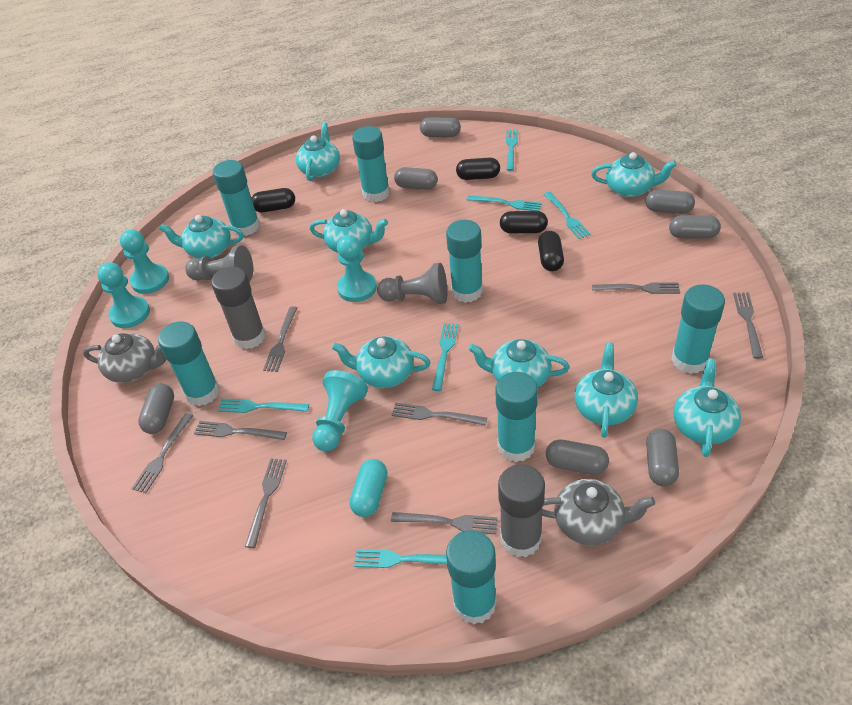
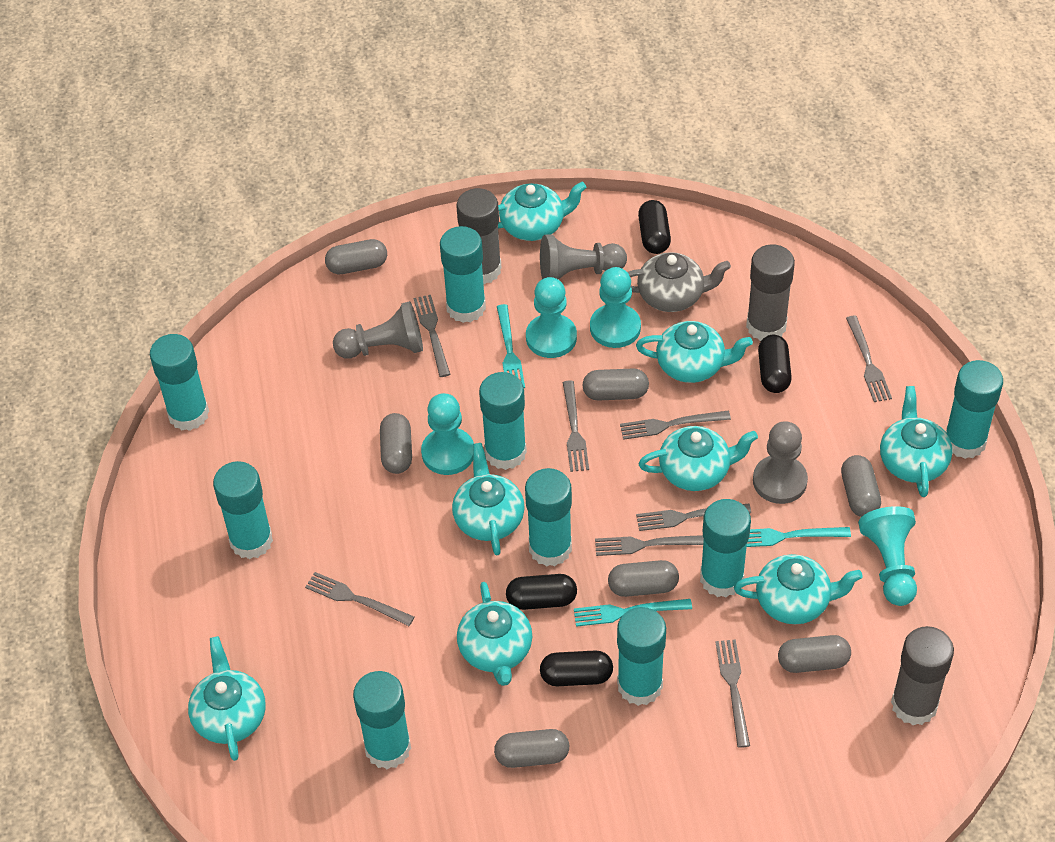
grey glue stick: [211,267,266,349] [498,464,545,557] = 2 -> [456,188,502,285] [746,244,795,341] [891,626,954,725] = 3
grey pawn: [185,245,253,282] [377,263,447,304] = 2 -> [333,301,423,359] [540,234,627,280] [753,421,808,504] = 3
grey teapot: [83,333,166,383] [542,479,655,545] = 2 -> [628,252,731,312] = 1
turquoise capsule: [350,459,387,517] = 1 -> none = 0
turquoise fork: [217,399,309,413] [354,549,447,568] [432,323,458,391] [467,195,542,211] [506,130,518,171] [544,192,591,239] = 6 -> [497,304,525,388] [574,599,692,627] [747,527,851,547] = 3
turquoise glue stick: [158,321,220,406] [213,160,260,236] [352,126,390,202] [446,220,483,303] [446,530,497,624] [495,372,538,462] [671,285,725,374] = 7 -> [150,334,209,431] [213,461,273,559] [353,671,411,769] [440,226,486,323] [479,372,527,470] [525,468,572,567] [617,607,666,706] [700,499,751,597] [946,360,1003,459] = 9

